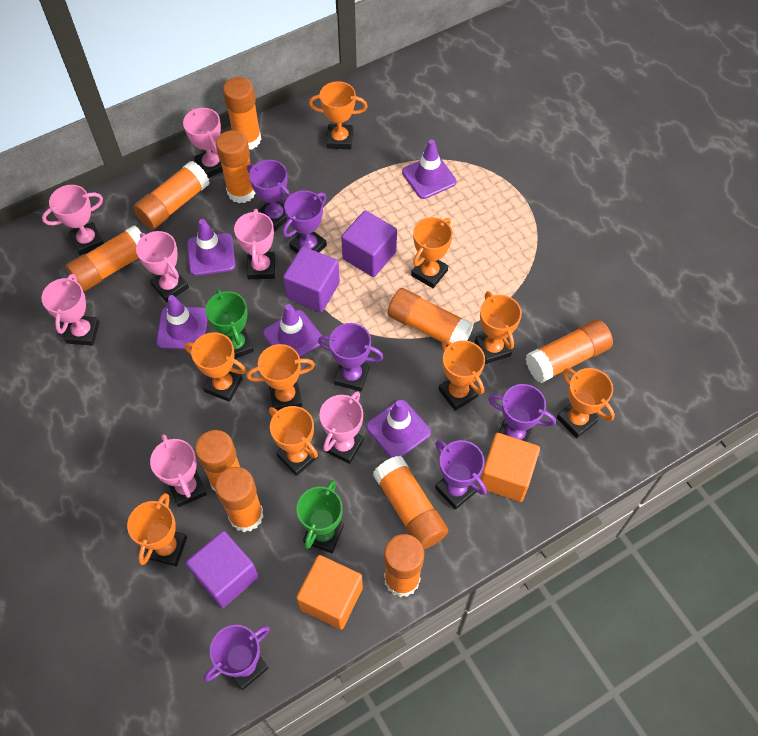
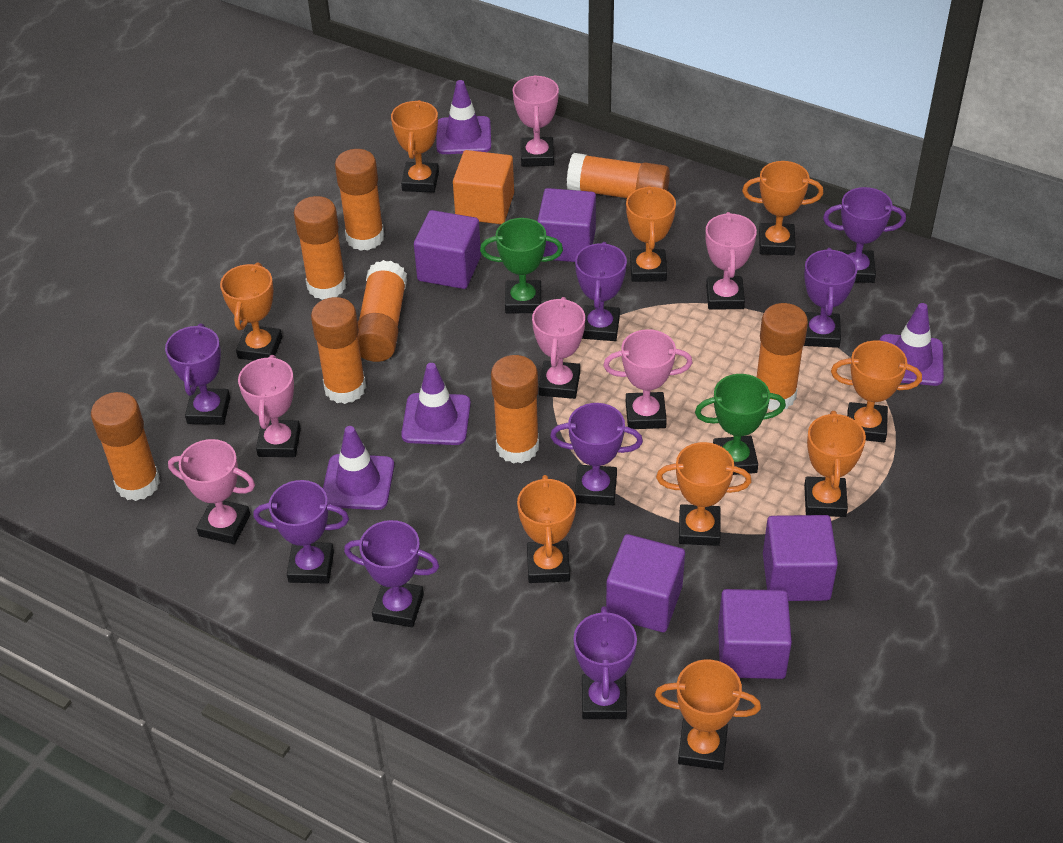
orange cube: [296,555,363,629] [479,433,540,502] = 2 -> [453,150,514,224] = 1
orange glue stick: [66,225,142,291] [133,161,210,229] [195,430,240,494] [215,467,264,532] [216,130,256,203] [223,77,261,150] [373,456,448,549] [384,534,424,597] [388,288,474,343] [526,319,613,383] = 10 -> [91,392,160,501] [294,196,346,300] [311,297,366,404] [335,149,384,251] [358,260,407,362] [491,355,539,464] [567,153,670,198] [757,303,808,410] = 8
pink trophy: [41,274,100,346] [42,185,104,255] [136,231,189,302] [150,434,207,507] [183,108,223,178] [234,209,275,279] [320,391,364,464] = 7 -> [168,439,255,544] [238,355,301,457] [512,75,559,167] [532,297,585,399] [603,329,692,429] [705,212,757,309] = 6
purple cube: [186,531,259,608] [283,246,340,312] [341,210,397,277] = 3 -> [414,210,481,289] [537,188,596,262] [606,534,685,632] [718,589,792,679] [763,515,838,601] = 5
purple traffic cone: [157,295,208,349] [187,219,235,276] [263,304,324,358] [366,400,431,458] [402,139,457,199] = 5 -> [323,426,394,510] [401,363,471,445] [437,80,491,154] [879,303,944,386] = 4
purple trophy: [204,625,270,690] [247,160,291,231] [282,190,327,253] [318,323,384,392] [435,440,487,510] [488,384,556,442] = 6 -> [165,323,230,425] [253,480,349,584] [344,520,439,627] [550,403,643,505] [573,606,637,719] [575,242,627,341] [804,248,858,348] [823,187,906,283] = 8

